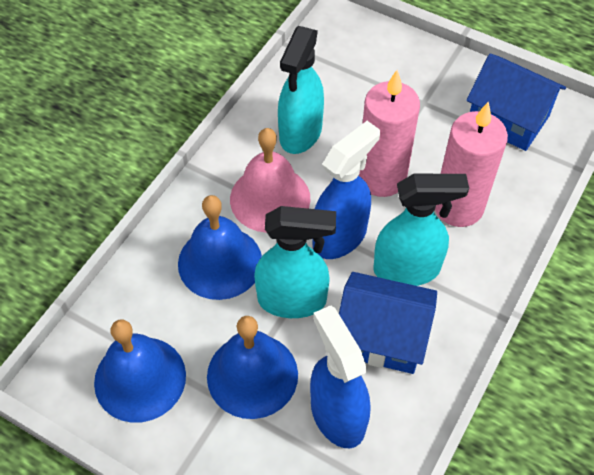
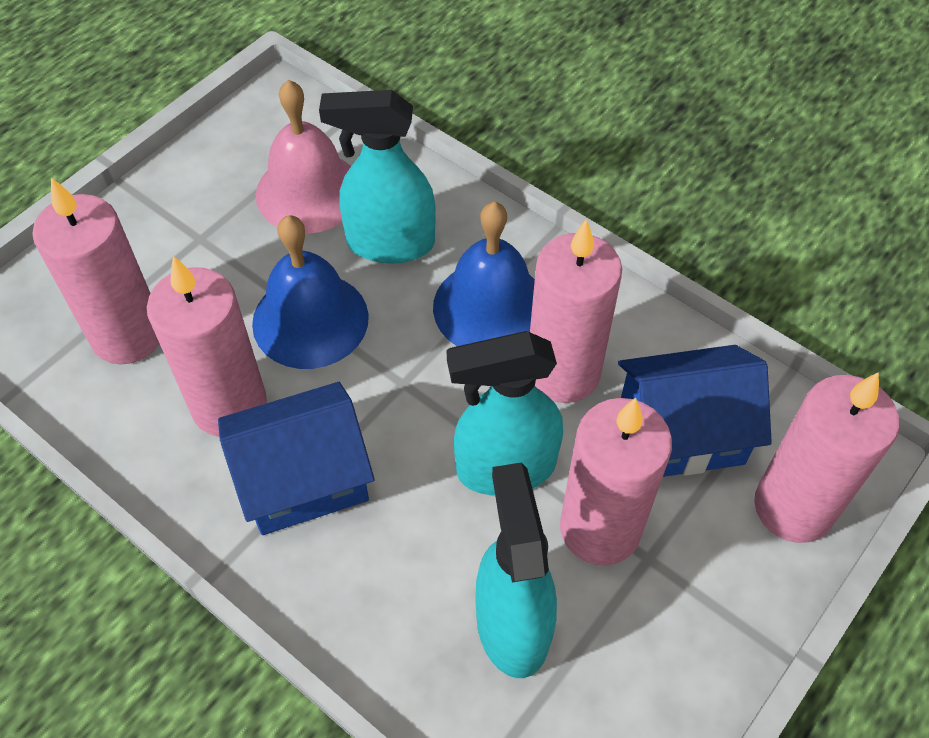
blue bell: [94,319,186,423] [178,195,262,300] [207,316,298,419] = 3 -> [252,215,369,369] [433,202,535,346] = 2
blue spray bottle: [310,305,370,448] [312,121,380,259] = 2 -> none = 0
pink candle: [359,70,420,197] [435,101,508,227] = 2 -> [32,177,159,364] [147,256,267,437] [530,219,622,403] [560,398,672,566] [754,372,899,543] = 5

